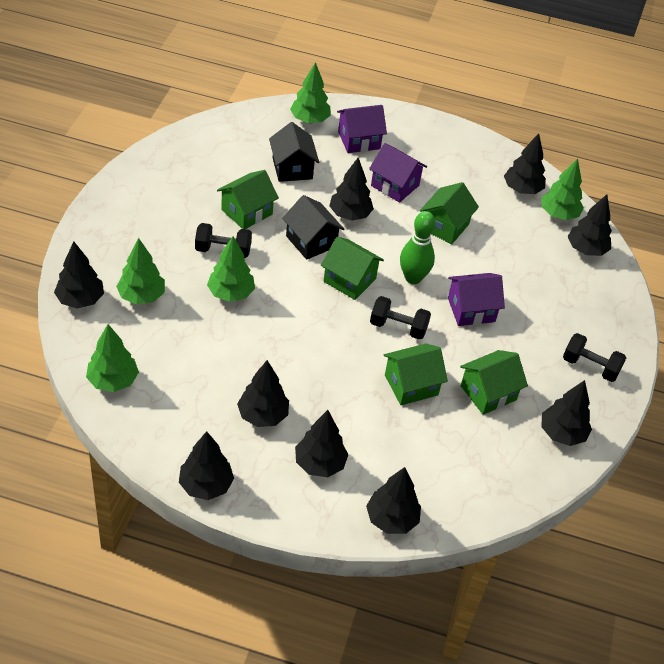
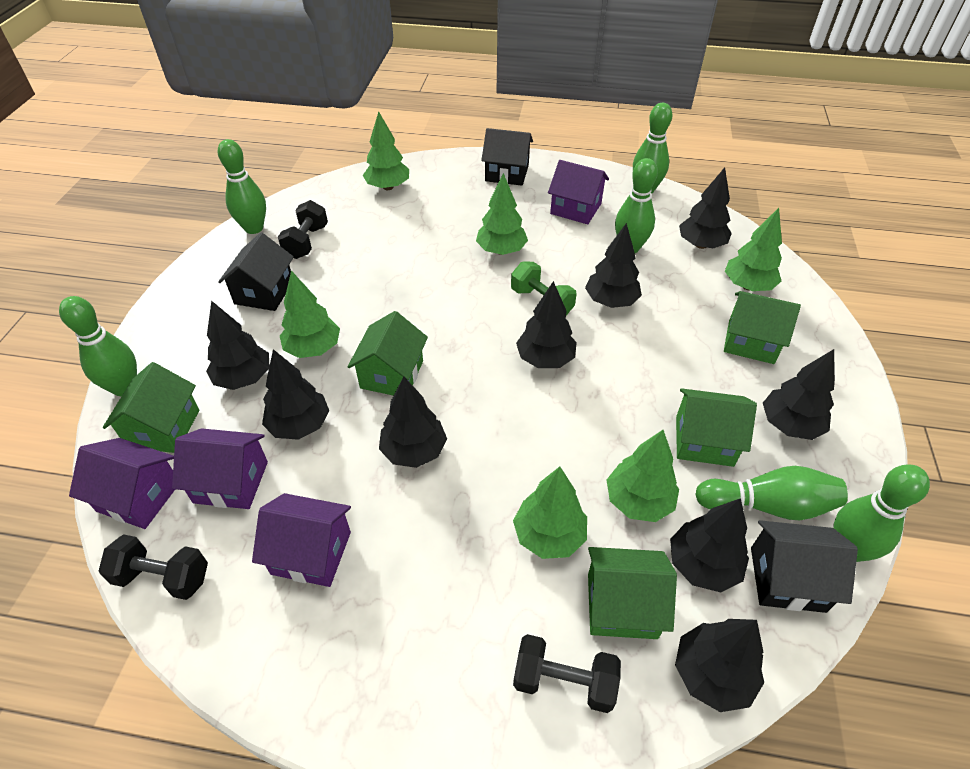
black house: [269,122,319,182] [282,195,344,260] = 2 -> [218,233,294,311] [481,128,533,186] [751,520,858,613] = 3
green bowling pin: [400,211,435,284] = 1 -> [59,296,137,396] [218,139,266,234] [615,158,658,253] [633,103,672,194] [695,466,848,520] [833,464,930,562] = 6
green dumbbell: none = 0 -> [511,261,577,315] = 1
green tree: [86,324,139,392] [116,238,165,305] [207,236,255,302] [290,62,331,123] [541,158,584,220] = 5 -> [280,271,340,358] [363,111,409,190] [476,173,528,255] [513,467,587,559] [607,430,679,522] [725,208,782,291] = 6
purple house: [337,105,387,153] [369,143,427,203] [448,273,505,326] = 3 -> [69,438,175,529] [172,428,268,509] [252,493,351,587] [548,160,609,224] = 4

